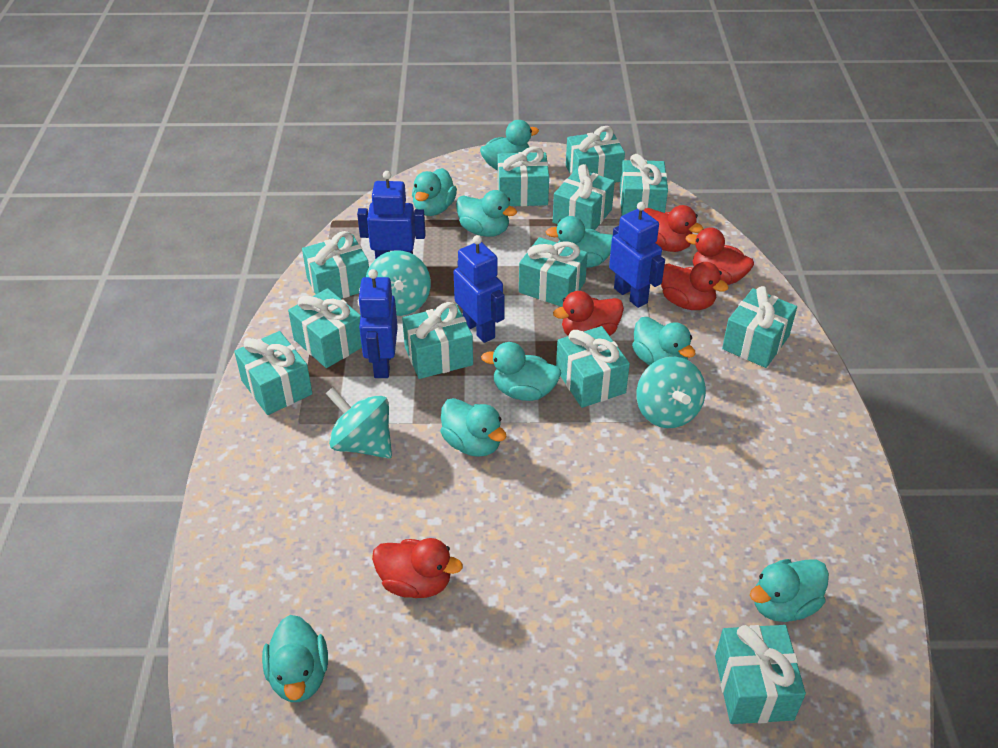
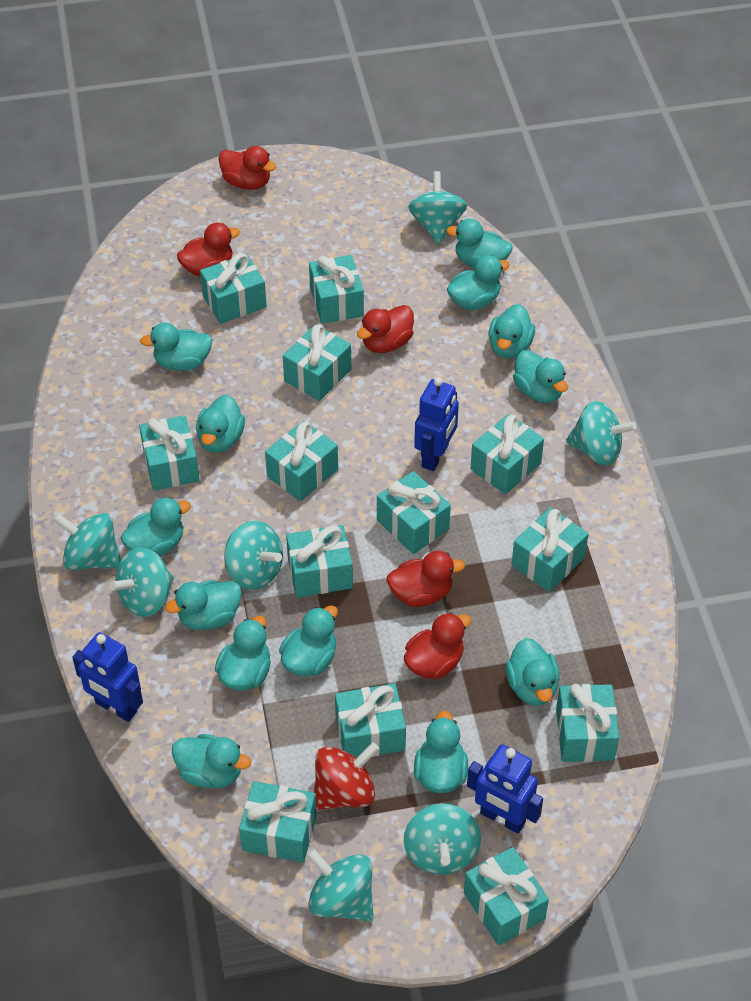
blue robot: [357,171,426,259] [358,269,398,378] [454,235,505,343] [609,202,665,308] = 4 -> [72,632,143,722] [414,377,459,471] [467,744,543,834] = 3
red spinning top: none = 0 -> [314,742,379,810] = 1
turquoise duck: [262,615,328,702] [412,168,457,216] [440,398,507,457] [456,190,517,237] [480,120,539,170] [481,342,561,401] [546,216,613,268] [632,317,695,366] [750,559,829,622] = 9 -> [121,497,191,557] [140,323,213,371] [165,580,242,630] [172,734,251,788] [196,394,245,453] [215,616,271,691] [279,606,338,676] [414,711,468,793] [446,219,513,268] [447,255,510,310] [489,304,535,359] [505,638,560,706] [513,350,568,403] = 13
turquoise gift: [234,331,313,415] [288,288,362,368] [302,231,369,299] [402,302,473,379] [498,147,549,206] [519,237,588,307] [553,164,615,230] [556,326,630,408] [566,126,625,183] [620,154,668,216] [715,625,806,724] [722,286,797,368] = 12 -> [139,415,199,491] [200,253,267,324] [239,781,317,863] [265,420,338,501] [283,324,351,401] [286,525,353,597] [309,255,364,324] [335,683,406,758] [377,471,451,554] [464,847,549,946] [470,414,544,494] [512,507,588,592] [556,684,619,762] = 13
turquoise spinning top: [325,387,392,459] [366,251,431,316] [636,357,706,428] = 3 -> [53,513,121,570] [109,547,174,617] [224,521,283,590] [306,848,374,922] [404,803,481,875] [408,171,467,244] [566,401,637,466] = 7

